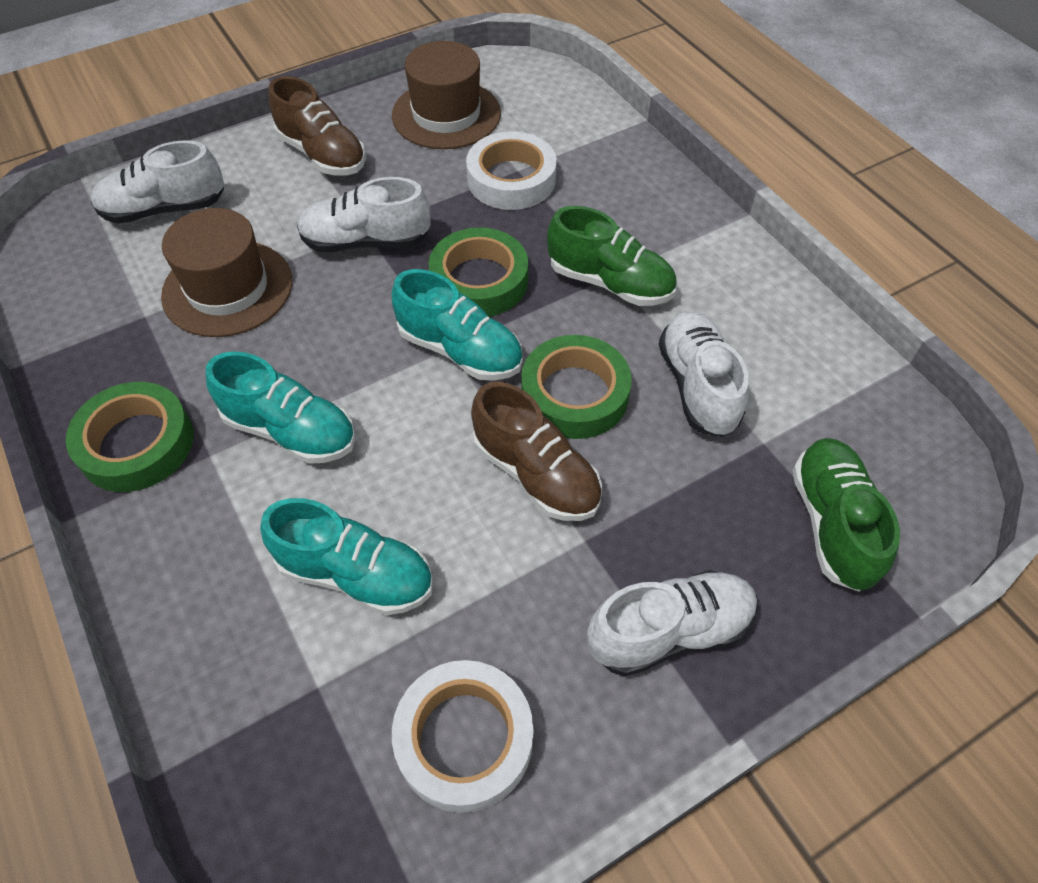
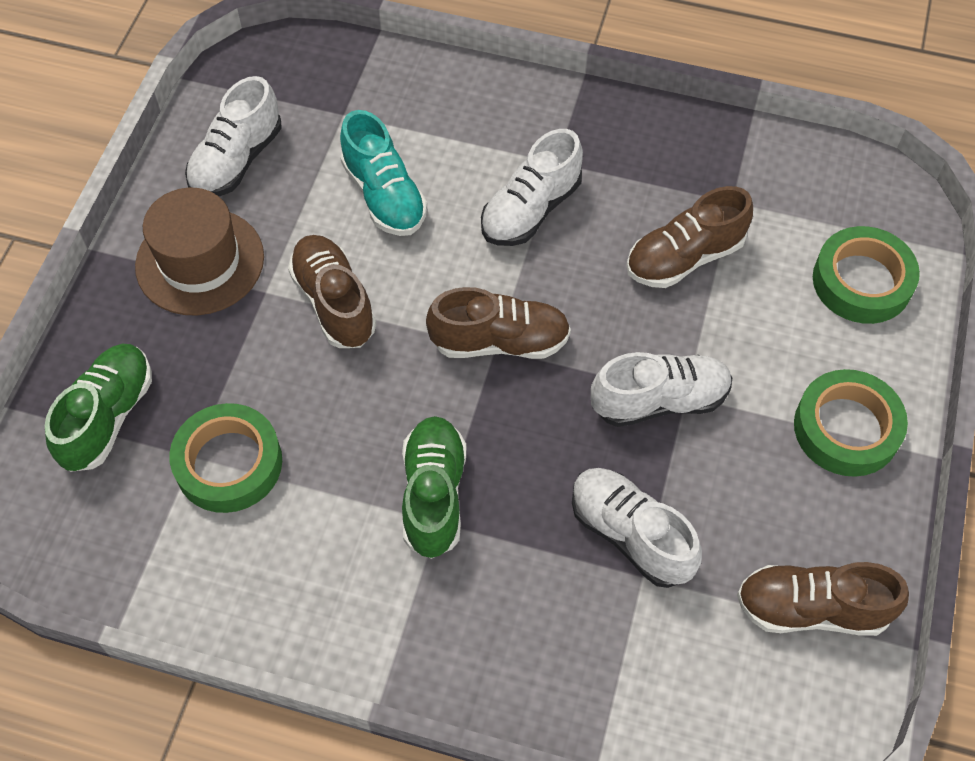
brown hat: [161,208,292,337] [392,41,501,149] = 2 -> [135,188,264,315] = 1
brown shoe: [268,76,366,175] [471,382,602,521] = 2 -> [288,235,376,348] [426,287,571,359] [627,186,753,288] [737,562,909,636] = 4
turquoise shoe: [206,351,355,464] [260,498,433,615] [392,269,523,381] = 3 -> [340,110,427,236] = 1
white tape: [392,660,534,813] [466,131,557,210] = 2 -> none = 0

